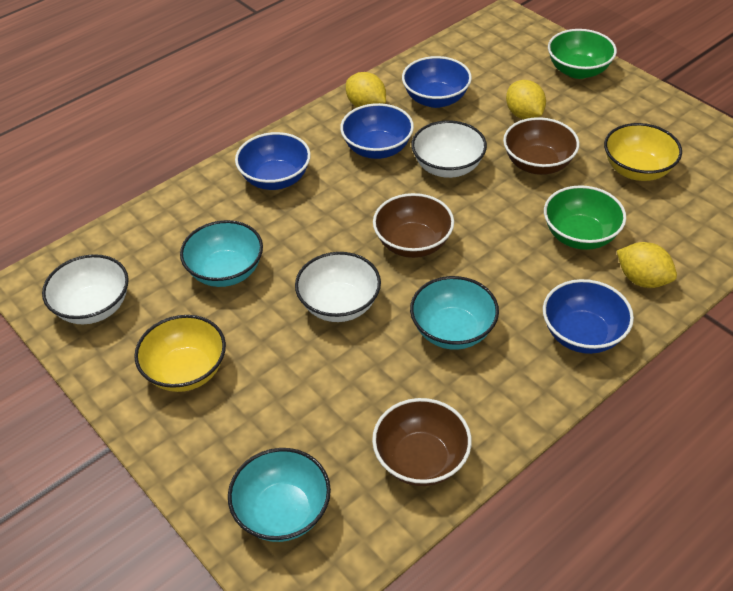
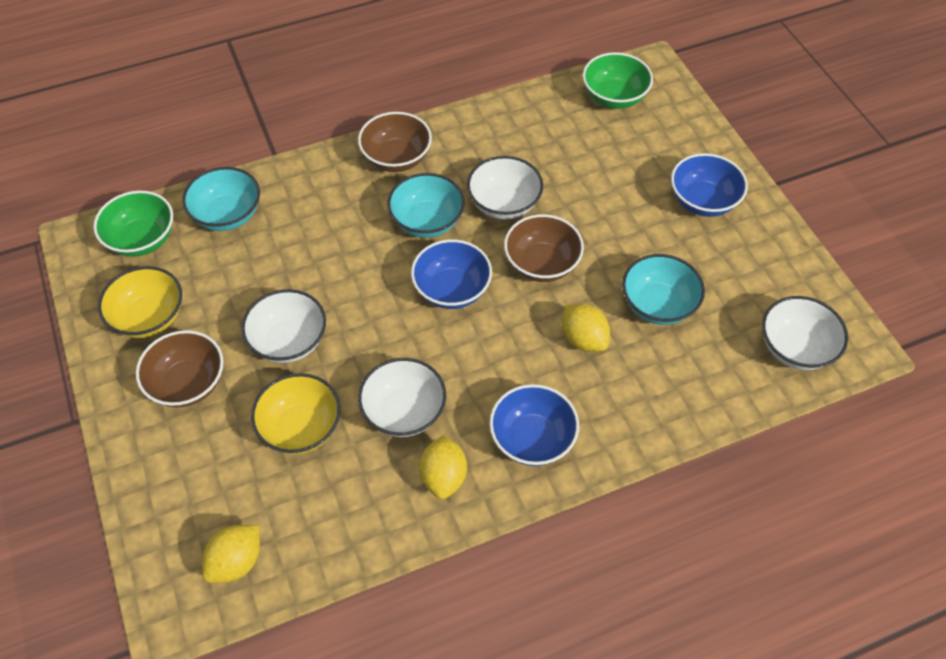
blue bowl: [235,132,311,190] [340,103,414,159] [402,56,472,108] [543,279,634,354] = 4 -> [411,239,492,309] [489,384,579,466] [671,153,748,217] = 3
white bowl: [42,254,129,324] [295,252,381,322] [411,120,487,178] = 3 -> [241,289,326,363] [358,358,446,437] [467,156,543,219] [762,296,848,370] = 4

